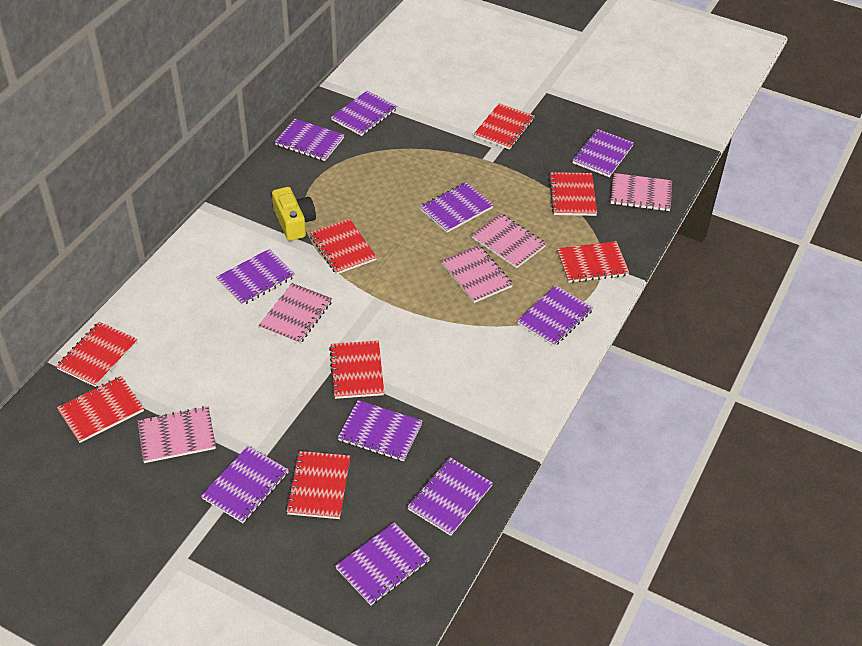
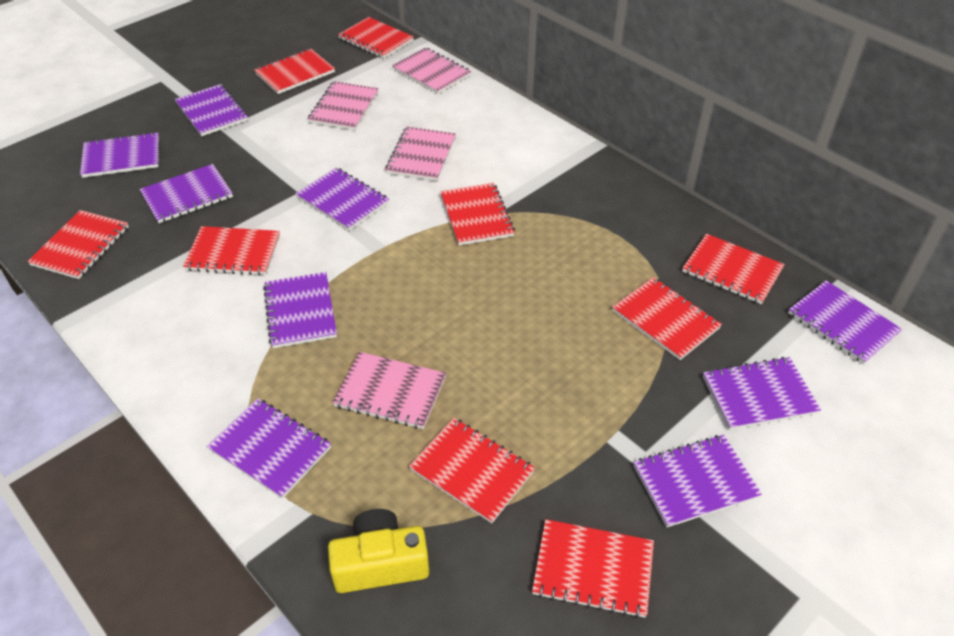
pink notebook: [138,406,216,463] [258,283,332,344] [441,245,513,303] [471,213,546,268] [611,173,672,211] = 5 -> [308,81,379,130] [332,352,446,429] [385,127,456,181] [392,48,471,94] = 4
purple notebook: [201,446,289,523] [217,249,295,306] [275,119,344,161] [331,91,397,136] [335,522,430,605] [338,400,423,461] [407,457,493,536] [420,182,493,233] [517,285,593,346] [572,129,634,177] = 10 -> [80,132,159,178] [140,164,233,223] [175,84,248,136] [207,398,331,499] [263,272,337,348] [295,168,389,230] [633,435,762,527] [703,357,821,430] [788,280,903,364] = 9
red notebook: [56,322,138,387] [57,376,144,443] [286,451,350,519] [310,219,377,274] [329,340,384,399] [474,103,535,150] [549,172,597,216] [557,241,629,283] = 8 -> [27,210,129,279] [183,226,280,276] [254,49,335,94] [338,17,414,59] [409,418,535,523] [440,183,515,245] [532,519,654,618] [612,277,722,360] [682,234,785,304] = 9

